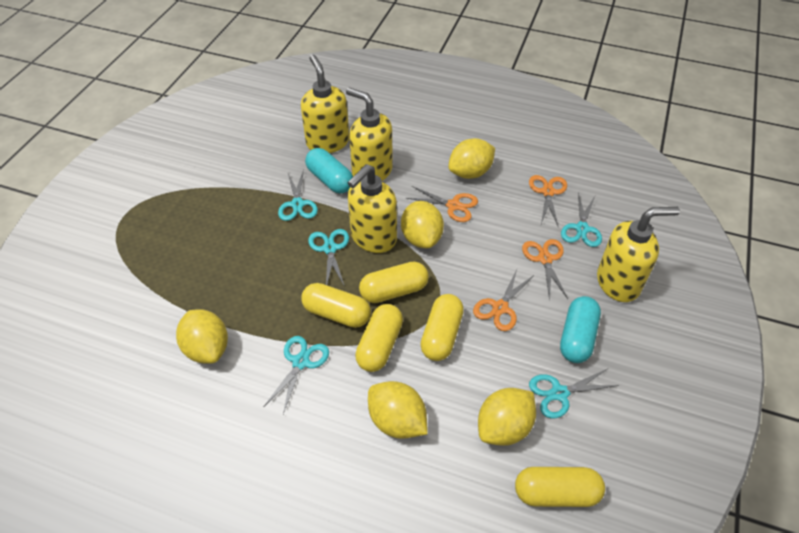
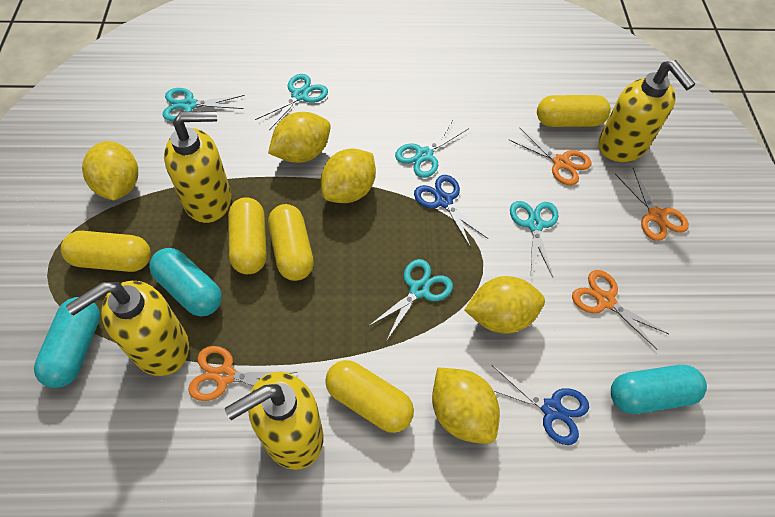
blue scissors: none = 0 -> [414,175,488,248] [492,365,589,445] = 2
turquoise capsule: [305,148,353,194] [560,296,601,363] = 2 -> [34,297,100,388] [149,248,222,317] [611,365,707,414] = 3

